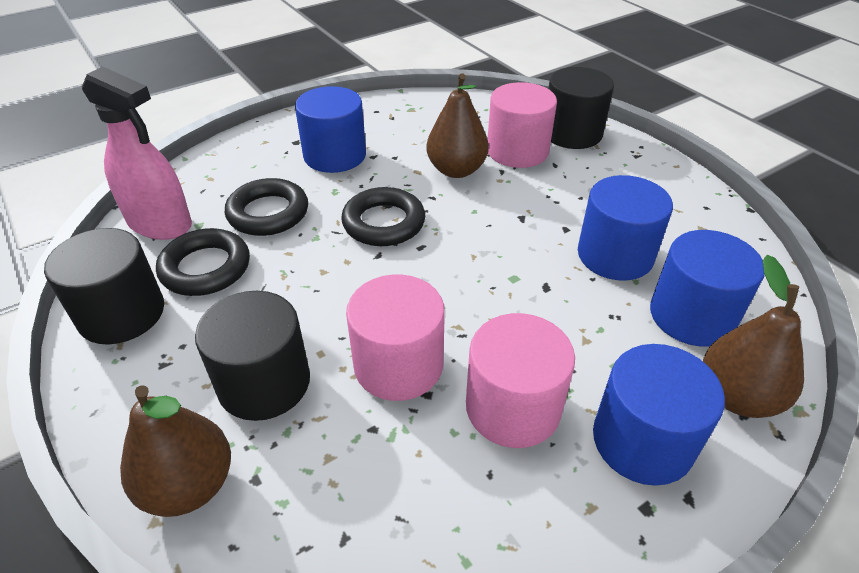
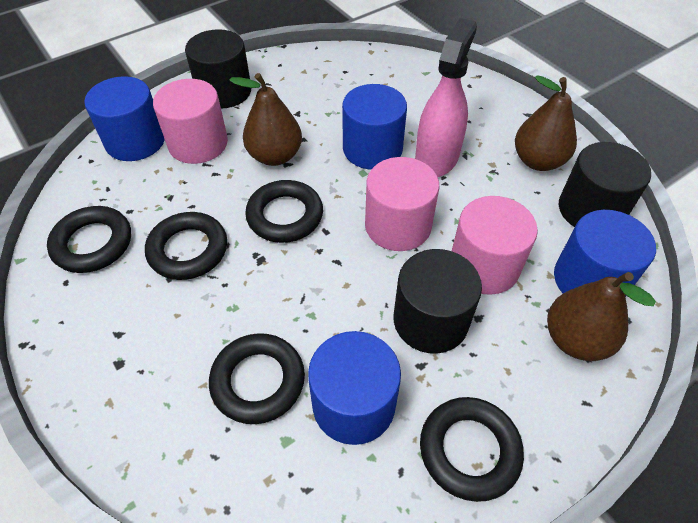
black ring: [156,228,250,296] [225,178,308,236] [341,187,425,246] = 3 -> [47,206,131,273] [145,212,227,280] [209,333,305,424] [245,180,323,243] [420,397,524,502] = 5

